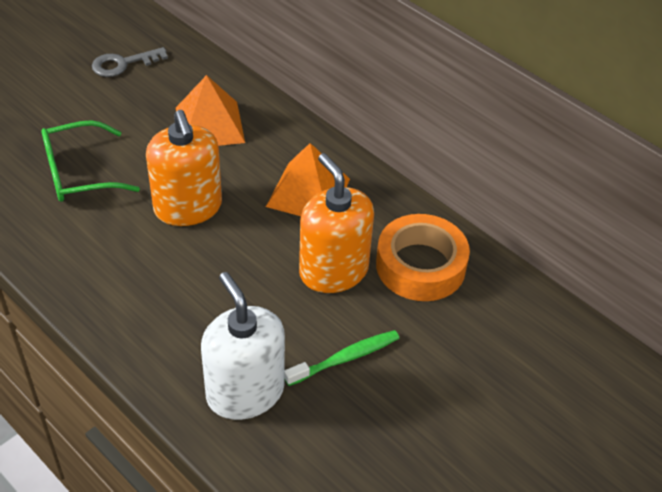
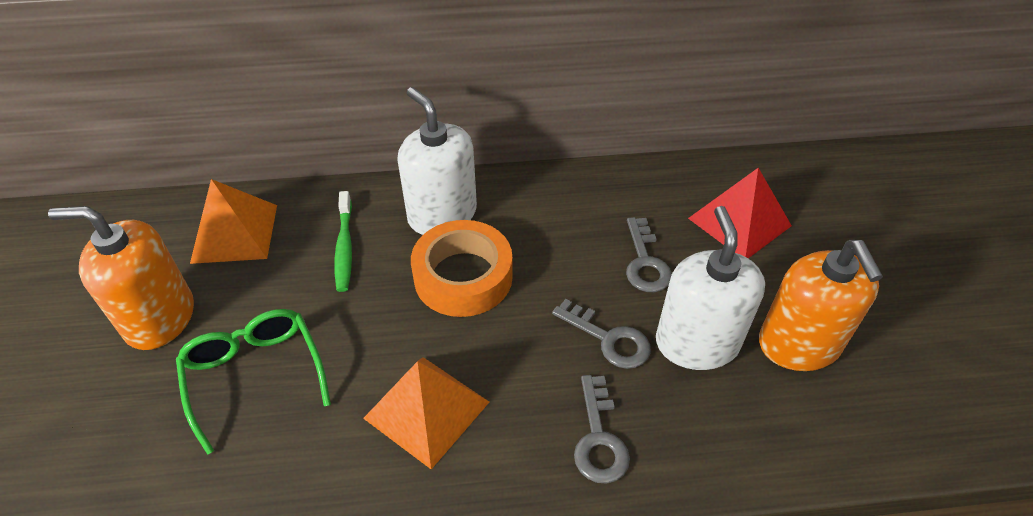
grey key: [92,47,168,77] = 1 -> [552,299,651,369] [574,375,630,484] [626,217,672,292] = 3
red pyramid: none = 0 -> [688,168,792,258] = 1
white soap dispenser: [201,272,285,420] = 1 -> [397,87,477,235] [656,206,765,370] = 2

